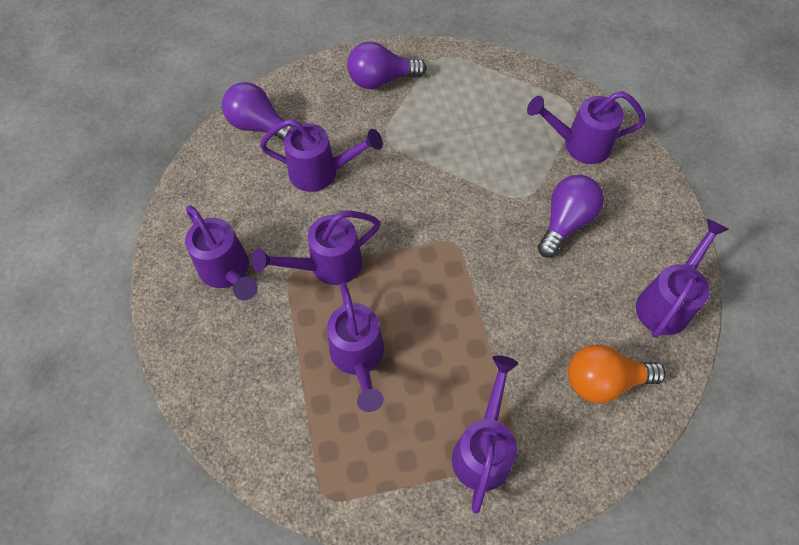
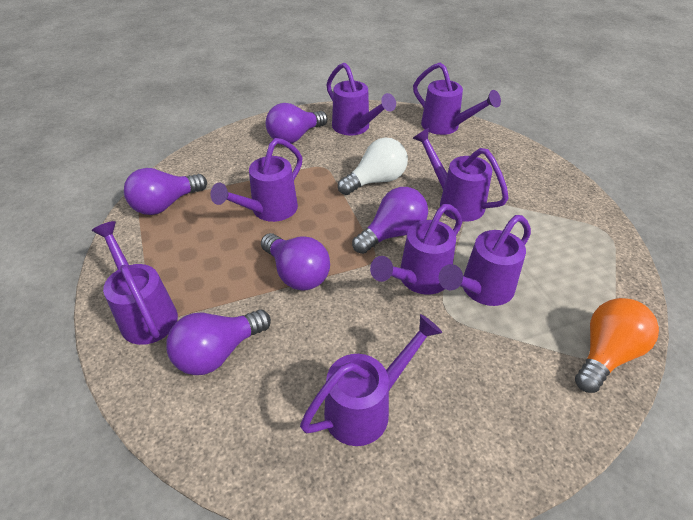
purple light bulb: [222,82,294,141] [347,42,427,89] [538,175,604,258] = 3 -> [124,168,207,215] [166,309,271,375] [261,233,330,290] [266,103,327,143] [352,187,428,254] = 5
purple watering can: [185,205,258,300] [252,211,381,285] [260,119,383,192] [327,283,384,412] [452,355,518,514] [527,91,646,164] [636,218,729,338] = 7 -> [92,221,178,345] [210,138,303,222] [300,314,442,446] [326,62,396,135] [370,204,462,294] [412,128,509,222] [413,62,501,135] [439,215,531,306] = 8
white light bulb: none = 0 -> [338,138,408,195] = 1

